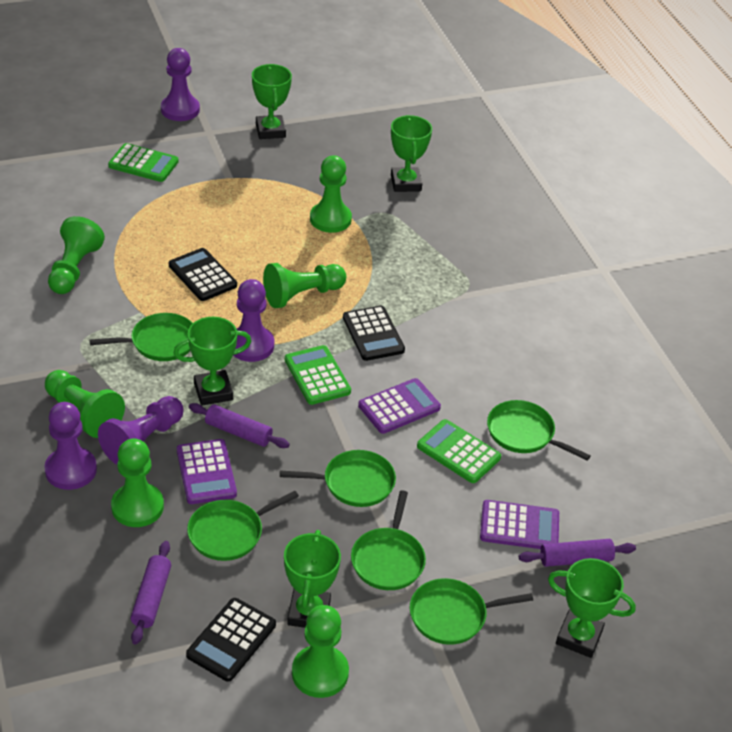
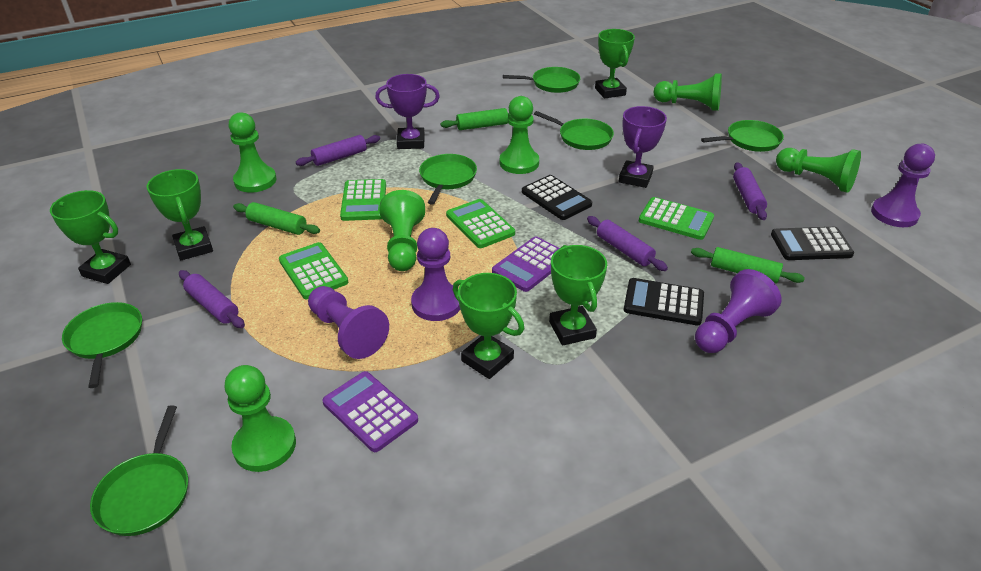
green calculator: [108,143,179,182] [285,345,351,405] [417,419,501,483] = 3 -> [279,242,348,299] [340,179,386,221] [446,199,515,248] [639,197,714,240] = 4
green rolling pin: none = 0 -> [233,202,320,235] [440,108,510,130] [691,247,805,283] = 3
purple calculator: [177,439,237,504] [358,378,441,434] [480,500,559,549] = 3 -> [322,371,418,452] [492,237,560,292] = 2
purple rolling pin: [131,541,171,645] [189,403,290,448] [519,539,636,567] = 3 -> [179,270,245,328] [296,135,380,166] [587,216,668,271] [733,162,767,220] = 4
purple trophy: none = 0 -> [375,74,440,149] [619,106,667,188] = 2

